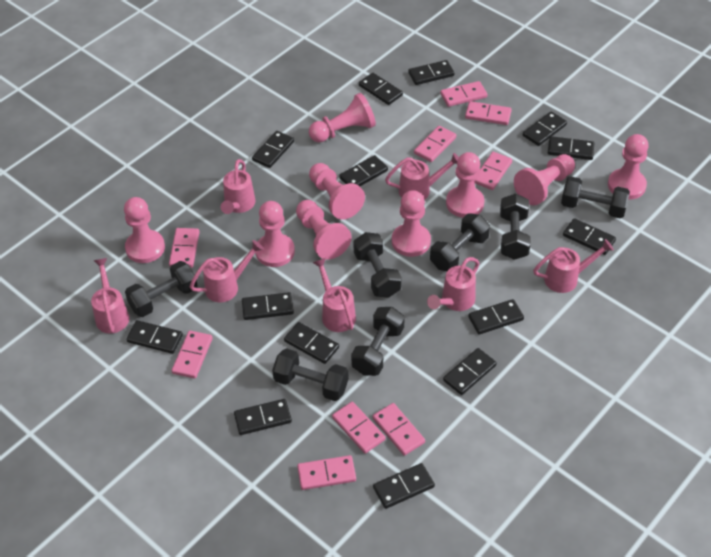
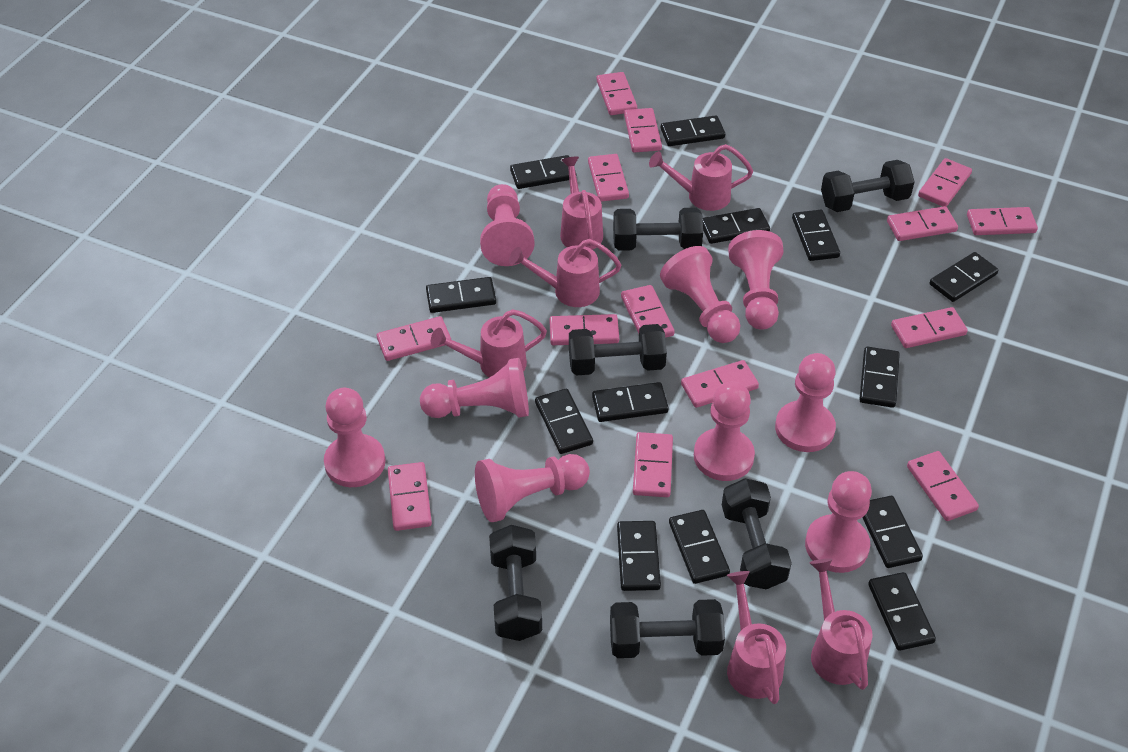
black domino: [126,320,183,354] [234,399,292,435] [242,292,294,320] [252,131,294,168] [284,322,339,364] [339,155,388,187] [359,73,403,105] [373,463,435,509] [408,60,454,85] [443,348,497,395] [468,299,524,335] [523,111,567,146] [548,136,594,160] [563,218,616,255] = 14 -> [426,277,496,313] [510,155,576,189] [535,389,593,454] [592,382,669,422] [617,521,661,591] [661,115,725,146] [669,510,730,584] [703,208,770,244] [792,210,840,261] [859,347,900,408] [862,496,923,568] [868,572,936,651] [930,252,998,302] = 13
black dumbbell: [125,261,198,317] [272,348,349,401] [351,307,405,376] [353,232,402,298] [430,213,490,271] [500,194,531,260] [561,176,630,218] = 7 -> [489,525,542,641] [569,324,667,375] [610,599,725,658] [613,208,703,251] [722,478,792,589] [821,160,915,212] = 6
pink domino: [169,228,200,268] [172,331,213,379] [297,455,356,490] [332,402,385,454] [373,403,425,456] [414,126,456,162] [440,81,487,107] [465,101,512,125] [474,152,512,190] = 9 -> [377,316,451,361] [388,462,432,531] [549,314,619,345] [588,154,629,202] [596,72,638,115] [621,285,675,338] [624,108,662,152] [633,432,673,497] [681,360,759,408] [887,206,958,241] [891,307,968,348] [907,451,979,521] [918,158,972,207] [967,207,1038,235] = 14
pink watering can: [91,258,129,334] [190,240,264,302] [221,159,256,214] [312,258,356,332] [385,153,459,200] [427,257,479,311] [533,239,614,293] = 7 -> [431,309,547,378] [509,239,621,307] [560,157,603,250] [649,144,753,211] [727,571,786,704] [809,558,873,690] = 6

